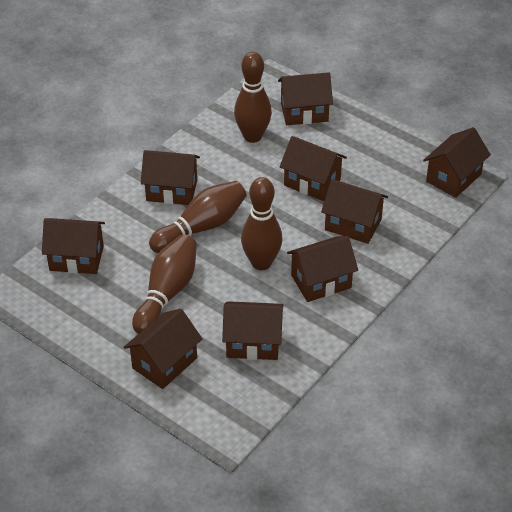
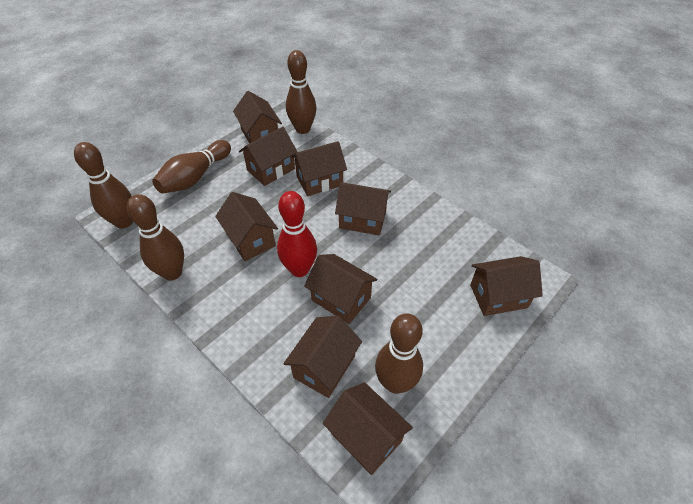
brown bowling pin: [132,235,197,334] [149,181,247,253] [234,52,272,143] [241,177,282,270] = 4 -> [74,142,133,229] [127,194,184,281] [152,140,231,194] [286,50,317,134] [375,313,423,394] = 5
red bowling pin: none = 0 -> [277,191,317,277] = 1

